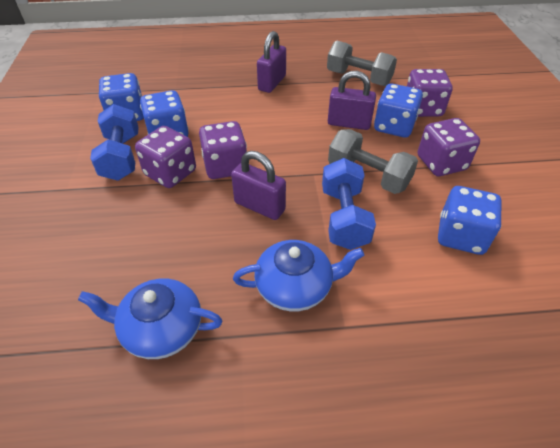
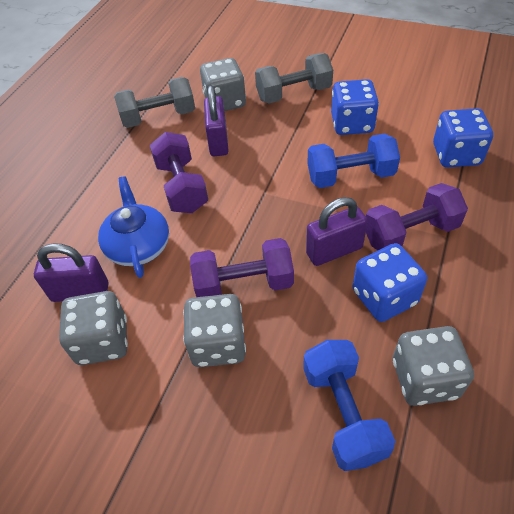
blue dice: [99,73,144,121] [140,90,189,137] [374,84,423,137] [438,186,502,255] = 4 -> [331,79,379,135] [353,243,427,322] [433,108,493,167] = 3
blue teapot: [78,279,223,359] [233,240,364,311] = 2 -> [98,176,169,278] = 1
grey dice: none = 0 -> [59,291,128,365] [183,294,246,367] [200,58,246,111] [393,326,474,406] = 4
purple dice: [135,126,196,188] [199,121,247,179] [407,69,453,117] [418,118,480,176] = 4 -> none = 0
purple dumbbell: none = 0 -> [150,132,208,213] [190,238,294,297] [366,183,468,250] = 3

